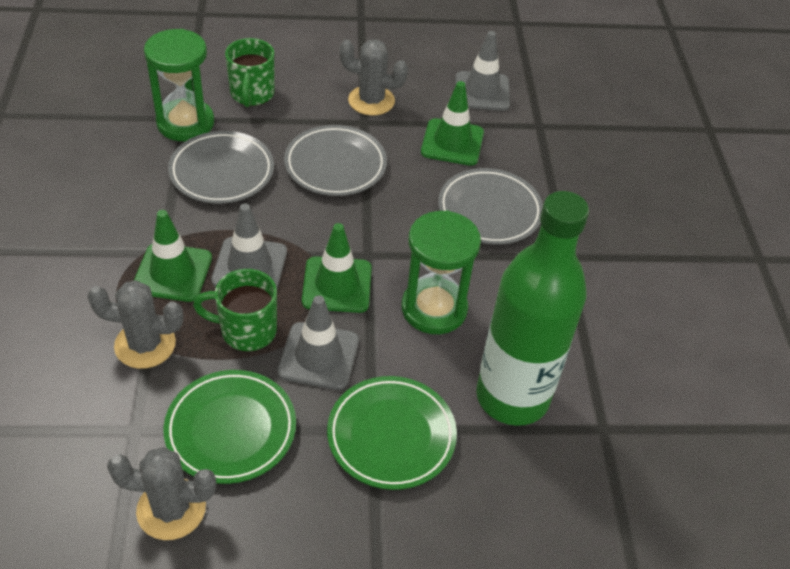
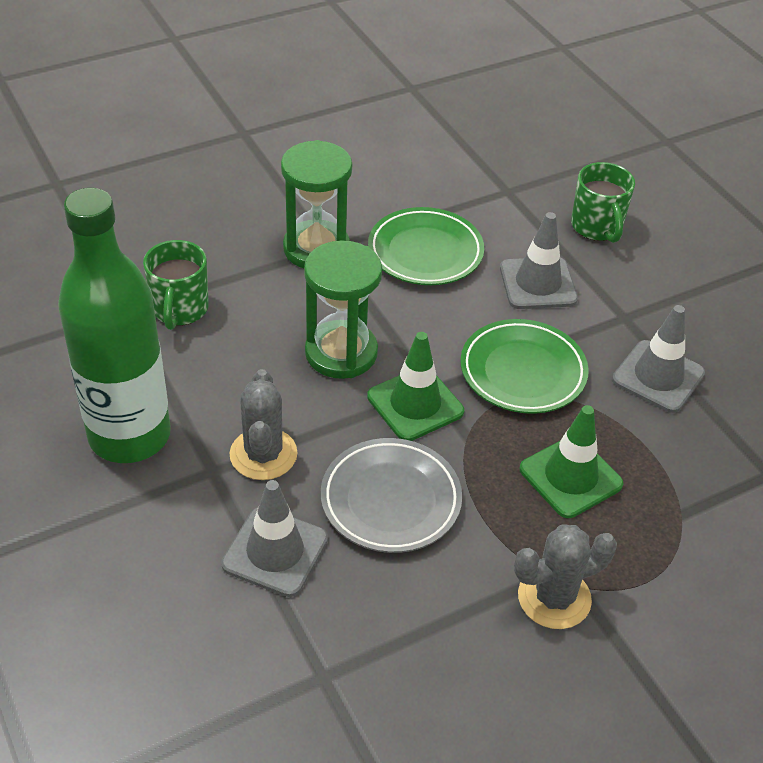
green traffic cone: [134,210,212,302] [302,223,372,313] [421,81,484,166] = 3 -> [367,332,464,441] [520,405,624,518] = 2
grey cactus: [87,280,184,369] [107,447,216,540] [339,40,408,116] = 3 -> [230,369,298,480] [514,524,617,629] = 2
grey plate: [168,131,274,204] [284,125,387,196] [438,168,543,245] = 3 -> [321,438,462,553] = 1

